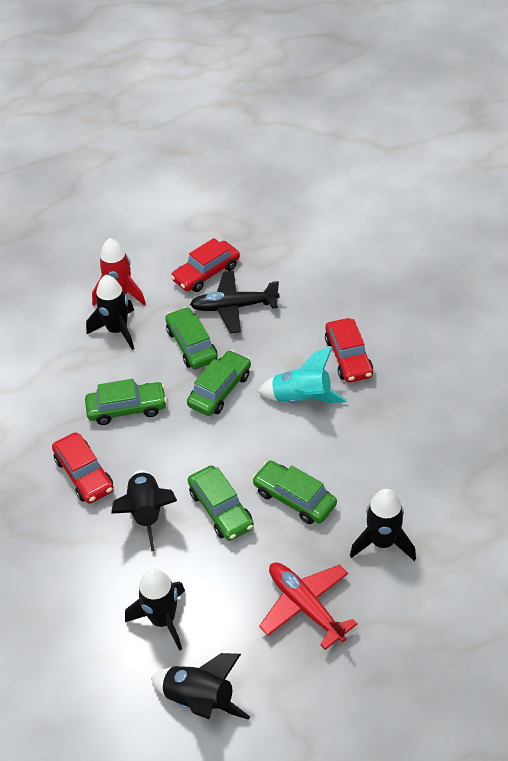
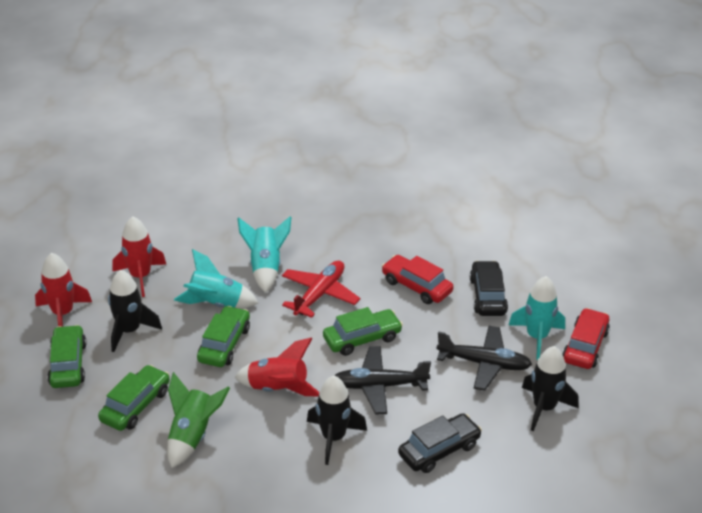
black car: none = 0 -> [398,413,482,473] [470,261,508,316] = 2
black plane: [190,271,280,333] = 1 -> [335,346,431,415] [436,326,532,391] = 2
black rocket: [86,275,134,350] [111,470,177,552] [125,568,185,651] [151,653,250,720] [350,489,416,561] = 5 -> [108,270,162,352] [307,376,367,465] [522,346,578,431] = 3
green car: [85,379,167,425] [165,307,218,369] [187,350,251,416] [188,465,254,541] [252,461,337,524] = 5 -> [47,325,87,388] [98,365,170,431] [197,306,250,367] [323,307,403,356] = 4
green rocket: none = 0 -> [167,372,230,468] = 1
red car: [52,432,114,504] [171,238,240,292] [325,318,373,383] = 3 -> [382,255,454,304] [562,308,610,369] = 2
red rocket: [92,238,146,306] = 1 -> [35,253,92,327] [113,216,166,297] [235,338,319,397] = 3
turquoise rocket: [257,347,347,403] = 1 -> [174,249,258,308] [237,216,292,293] [509,276,565,360] = 3

